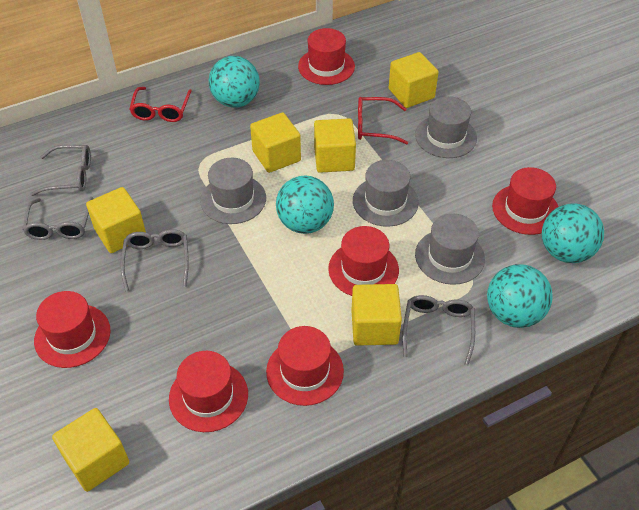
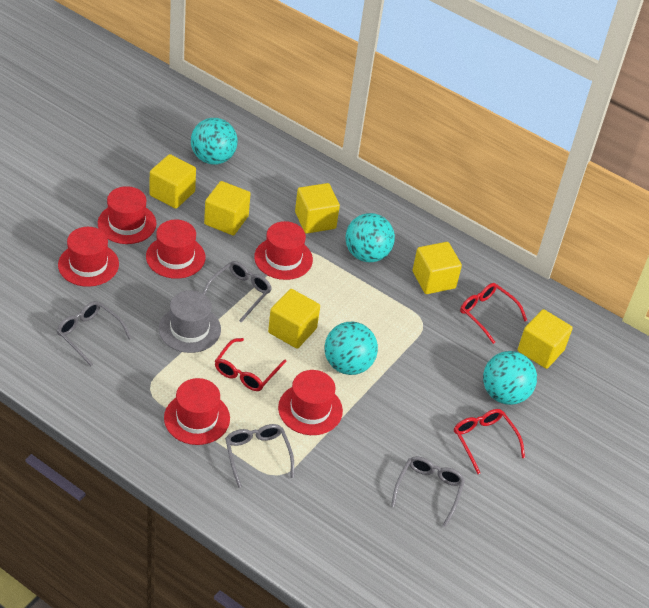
grey hat: [200,158,266,224] [353,160,419,227] [415,96,477,158] [415,214,485,285] = 4 -> [159,290,221,353] = 1
red glasses: [129,87,192,122] [358,97,408,145] = 2 -> [215,338,286,391] [454,409,525,474] [460,283,527,344] = 3

